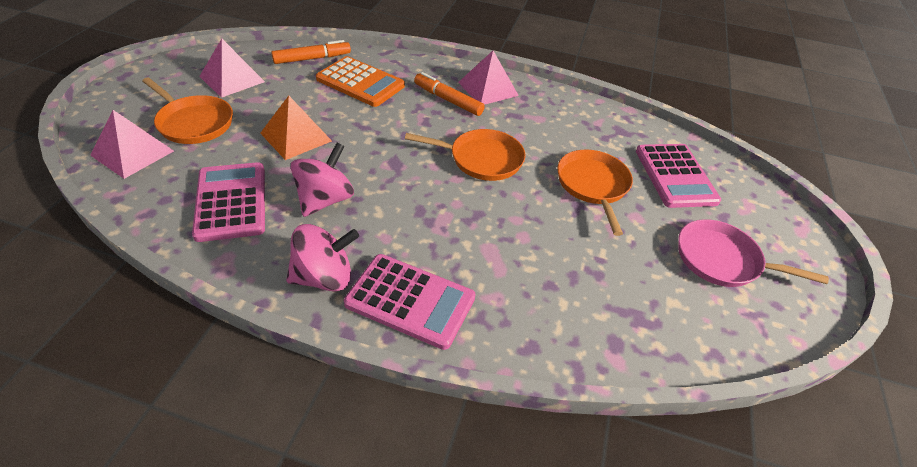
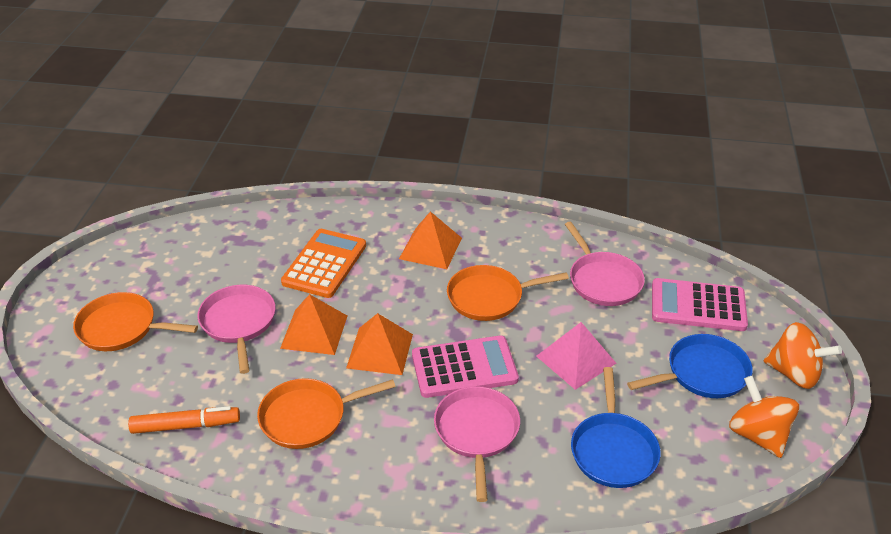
blue pan: none = 0 -> [571,367,661,488] [627,334,753,398] = 2
orange marker: [271,40,351,64] [414,72,485,116] = 2 -> [128,406,240,434] = 1
orange pyramid: [260,96,332,160] = 1 -> [280,294,347,355] [346,313,413,375] [399,211,462,269] = 3
orange spinning top: none = 0 -> [729,375,799,458] [764,322,842,389] = 2
pink calculator: [192,162,265,242] [344,254,476,350] [636,144,721,208] = 3 -> [412,336,519,398] [652,278,748,331] = 2
pink pan: [678,219,829,287] = 1 -> [197,285,276,374] [434,386,520,502] [565,222,645,306] = 3
pink pyramid: [90,110,174,179] [199,39,265,98] [458,51,519,105] = 3 -> [536,322,616,390] = 1
pink spinning top: [286,224,359,292] [291,143,354,217] = 2 -> none = 0

